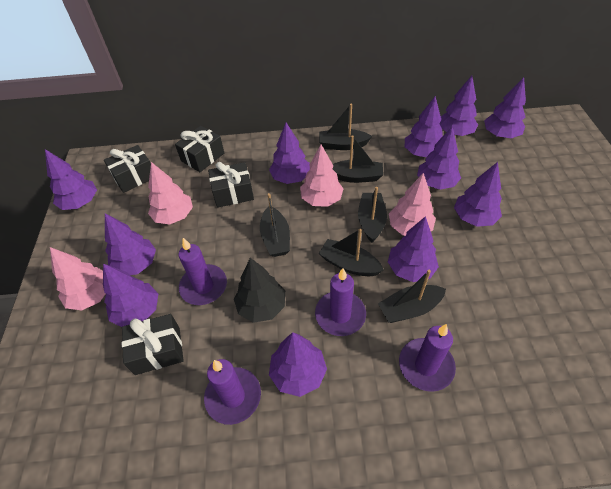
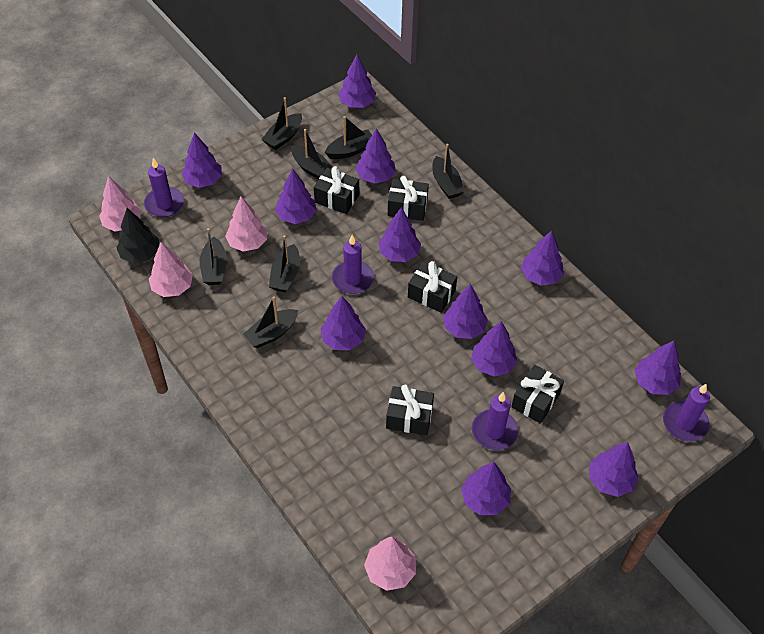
black boat: [260,193,290,257] [319,104,372,150] [319,229,384,276] [333,135,383,183] [358,187,387,243] [378,270,446,323] = 6 -> [200,228,227,285] [243,297,298,348] [261,97,302,150] [269,235,300,293] [291,129,333,179] [325,116,372,159] [432,144,465,199] = 7
black gift: [104,145,151,193] [122,314,184,375] [175,126,224,172] [208,162,254,208] = 4 -> [314,166,359,214] [386,385,434,436] [388,176,429,221] [408,261,457,313] [511,365,564,424] = 5
purple tree: [45,149,97,210] [103,264,158,327] [105,213,156,275] [269,123,310,184] [269,332,327,397] [388,216,439,282] [405,96,443,157] [417,126,461,190] [439,75,478,136] [454,162,502,227] [484,77,526,138] = 11 -> [181,132,222,188] [275,169,317,224] [321,296,366,350] [338,55,376,108] [356,128,396,184] [379,207,421,262] [443,284,488,339] [461,462,511,515] [471,321,517,377] [521,230,564,286] [590,442,639,497] [634,341,681,395] = 12

